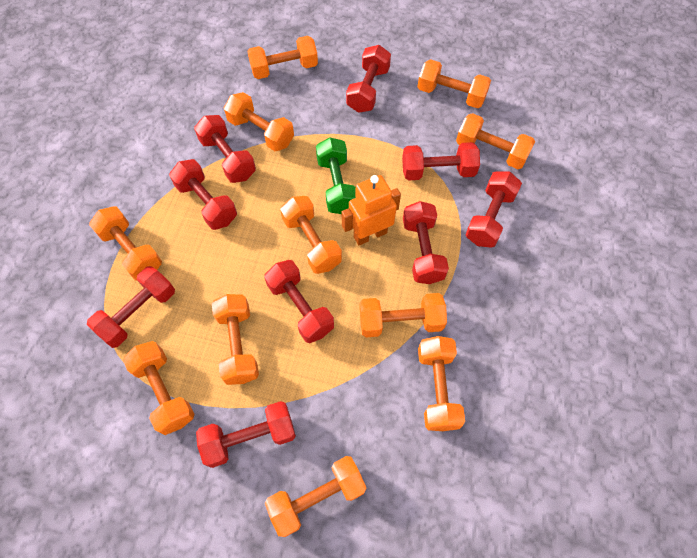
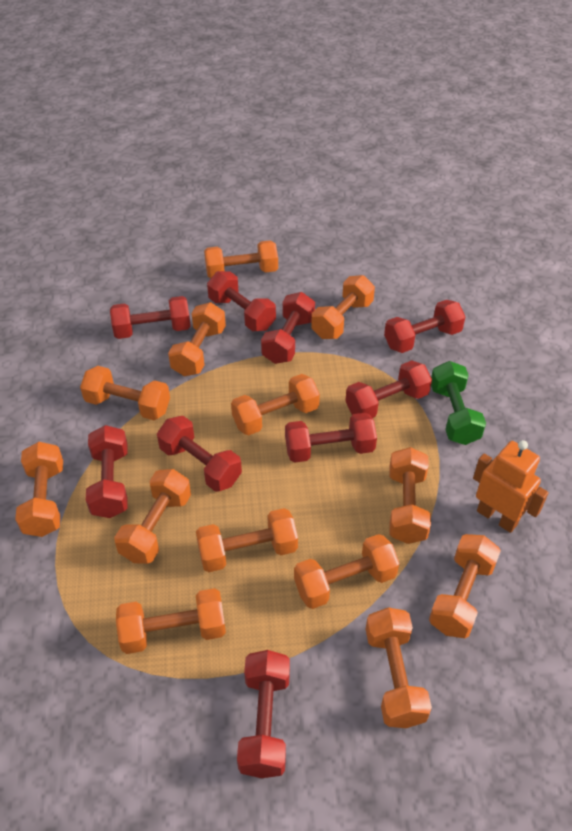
orange dumbbell: [89,206,162,281] [123,341,195,435] [212,294,259,385] [224,92,294,151] [247,36,318,79] [265,456,366,537] [280,196,342,274] [359,293,447,338] [418,59,491,108] [418,336,465,431] [456,113,535,169] = 11 -> [15,442,63,537] [80,366,170,420] [114,469,191,564] [116,588,226,654] [168,302,226,376] [196,508,298,572] [204,240,278,278] [231,374,320,435] [294,534,399,609] [311,275,375,339] [366,607,432,728] [389,447,431,544] [429,534,501,638] = 13

